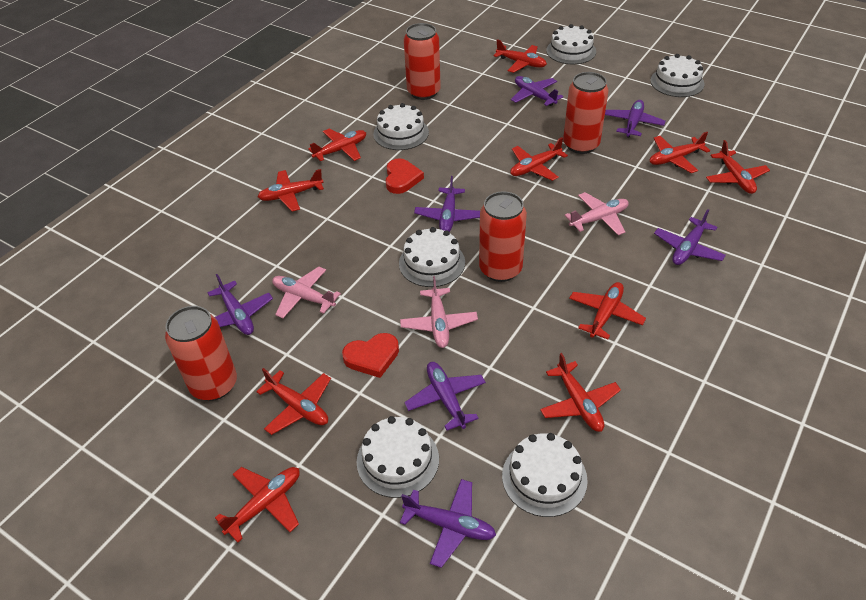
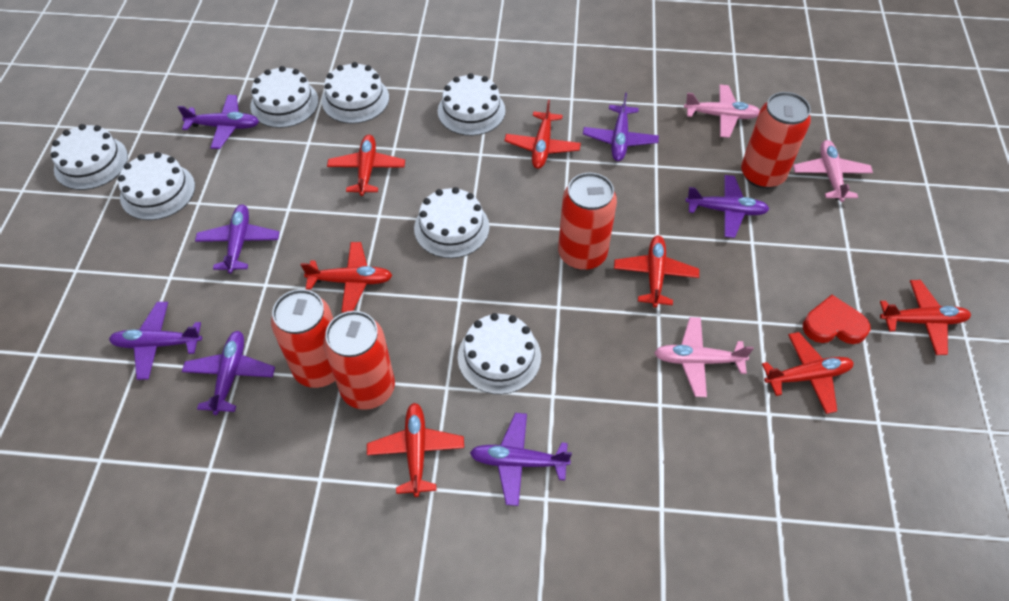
red heart: [342,333,399,378] [386,158,424,194] = 2 -> [803,295,870,344] = 1
red plane: [215,467,300,542] [256,368,331,435] [258,169,324,212] [308,129,366,161] [493,39,547,73] [510,137,568,181] [540,353,621,432] [569,282,646,339] [650,132,710,173] [706,140,770,194] = 10 -> [301,242,393,313] [327,135,405,196] [367,403,464,497] [504,100,581,169] [614,236,699,308] [762,332,854,414] [880,280,971,355] = 7
white cake: [357,416,439,498] [373,103,429,150] [399,227,465,287] [502,433,588,517] [546,24,596,64] [650,54,704,97] = 6 -> [51,124,128,190] [118,152,195,220] [250,66,319,128] [322,62,389,124] [414,187,489,258] [438,73,505,136] [458,313,541,394] = 7

